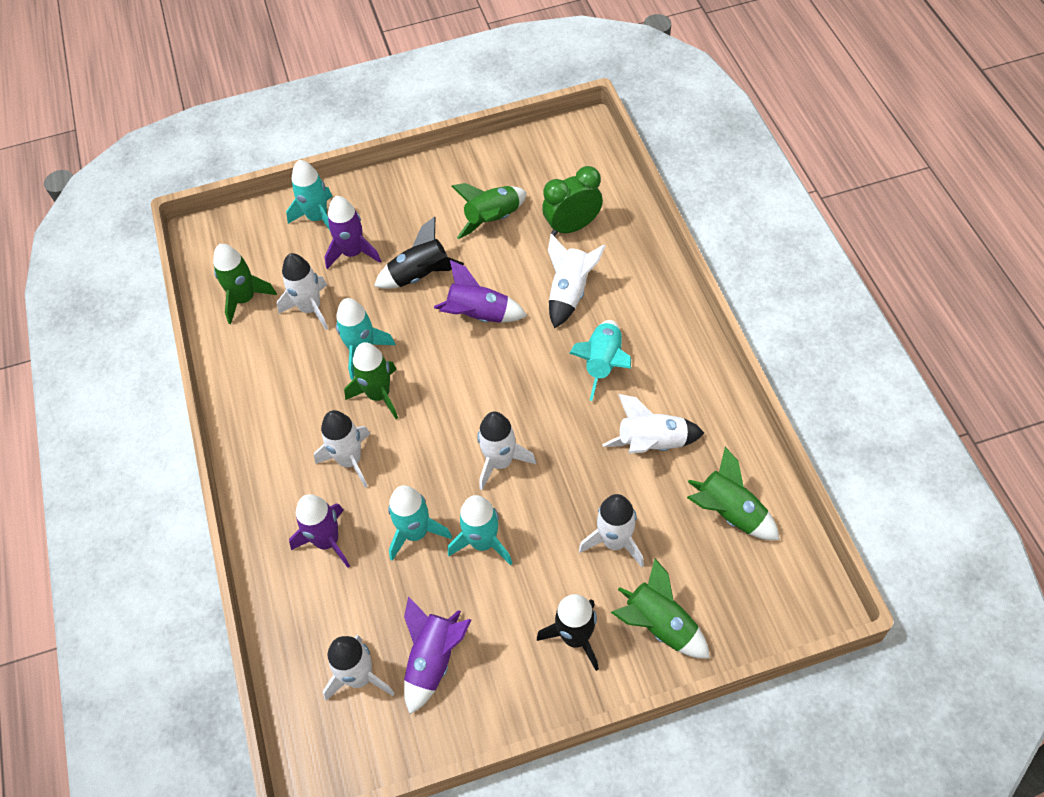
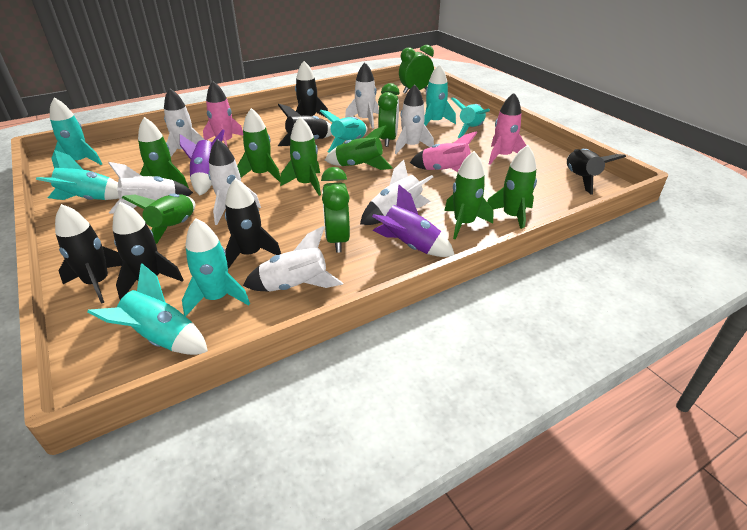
black rocket: [374,216,464,289] [537,594,599,671] = 2 -> [55,204,123,304] [112,202,184,300] [225,178,281,269] [278,104,332,146] [295,61,328,118] [567,149,626,195] = 6
green clock: [542,166,603,236] = 1 -> [321,167,350,253] [378,83,400,147] [399,45,434,94] = 3
green rocket: [213,244,277,324] [344,342,398,419] [452,183,527,239] [611,558,710,658] [687,447,780,540] = 5 -> [122,194,195,244] [138,117,189,188] [237,108,280,182] [280,117,321,196] [325,125,393,170] [444,151,494,240] [487,145,537,229] = 7
pink rocket: none = 0 -> [203,81,243,146] [410,131,477,172] [489,93,527,165] = 3
purple rocket: [289,494,350,568] [325,196,381,269] [404,596,471,714] [434,260,527,323] = 4 -> [180,129,225,195] [372,184,455,257] = 2
turquoise rocket: [286,160,333,230] [336,298,395,380] [388,485,452,561] [448,495,512,565] [569,320,631,401] = 5 -> [36,150,119,200] [50,97,102,169] [87,263,208,355] [182,218,250,317] [320,110,367,153] [424,64,456,126] [451,97,490,138] = 7

